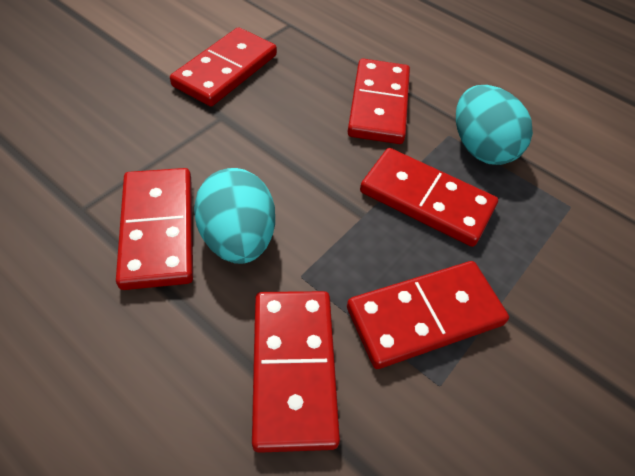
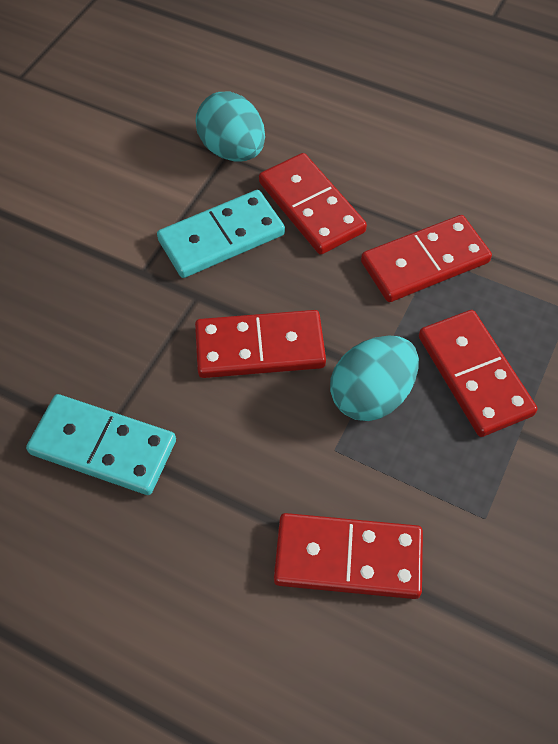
red domino: [116,168,193,290] [170,27,277,106] [252,291,340,453] [347,59,410,144] [347,261,509,369] [360,148,498,247] = 6 -> [195,310,326,378] [259,153,367,255] [274,513,423,599] [361,215,492,302] [419,310,537,437] = 5
turquoise domino: none = 0 -> [26,394,176,495] [157,190,285,278] = 2

